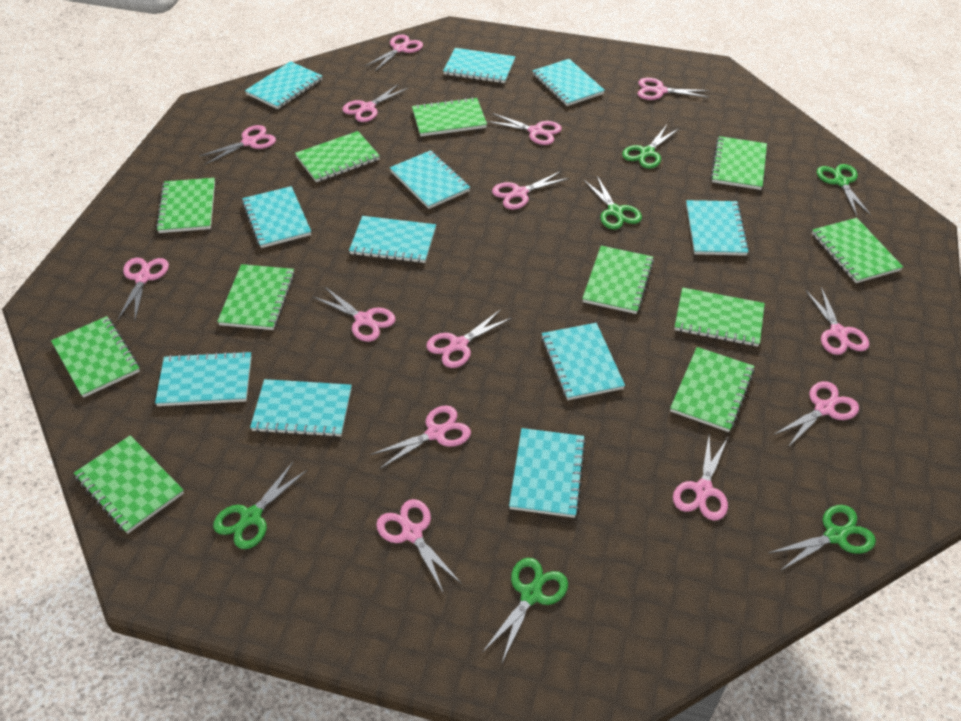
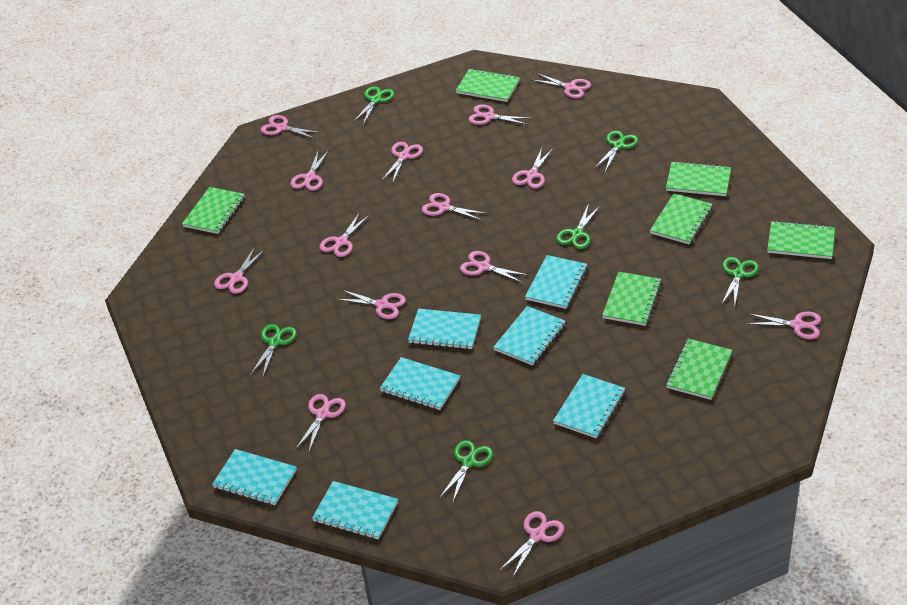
green notebook: [51,316,140,398] [74,435,184,534] [156,178,215,233] [217,264,295,330] [295,131,380,182] [412,97,487,136] [582,246,654,314] [670,347,755,432] [674,287,765,347] [711,136,767,190] [812,218,903,283] = 11 -> [182,187,245,234] [456,69,520,102] [602,272,662,326] [650,193,713,244] [666,161,731,196] [666,339,732,400] [767,221,835,259] = 7
turquoise notebook: [155,351,252,406] [242,186,311,248] [245,61,322,109] [250,379,352,437] [349,216,436,263] [390,150,470,209] [443,48,515,83] [509,428,586,518] [533,59,605,106] [541,323,625,400] [686,200,749,256] = 11 -> [212,449,297,505] [312,481,398,539] [380,357,460,410] [408,309,481,349] [493,306,565,365] [525,255,587,309] [553,374,625,438] = 7

